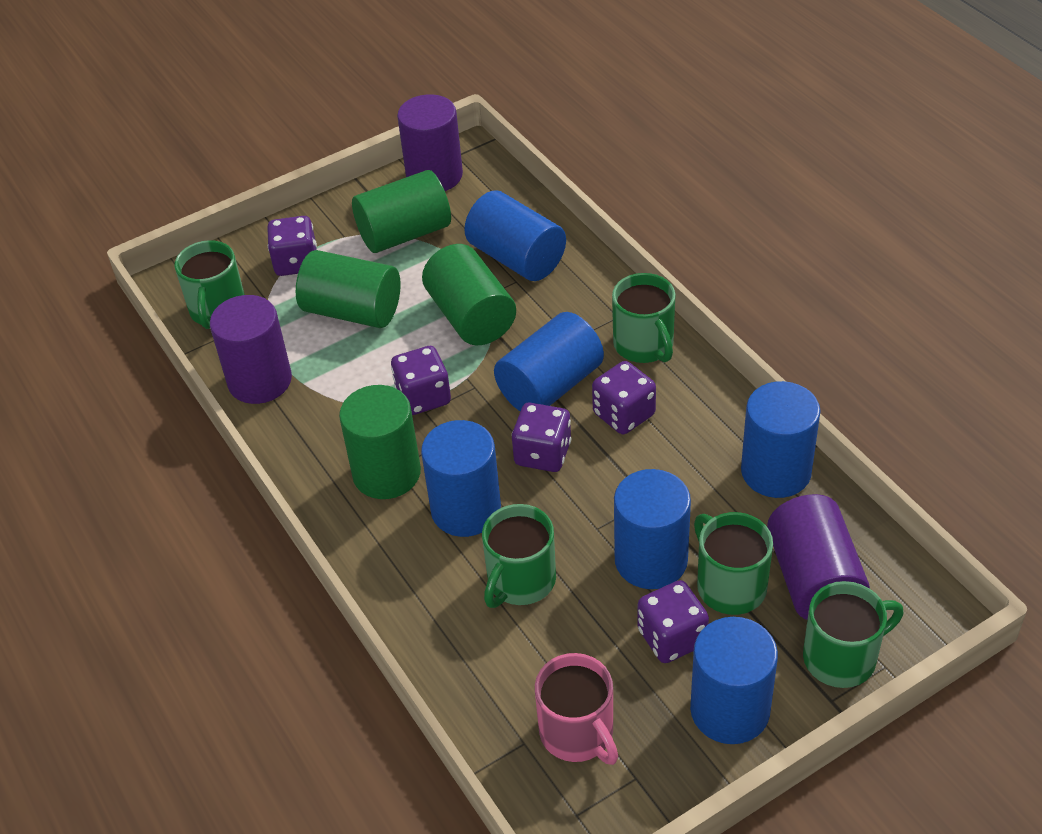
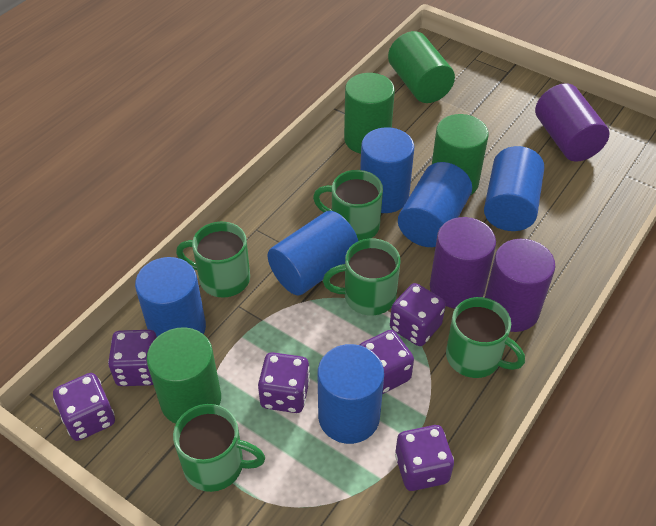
pink mug: [535,653,618,765] = 1 -> none = 0
purple dice: [267,216,317,276] [391,346,451,415] [512,403,571,472] [592,361,656,434] [637,580,709,663] = 5 -> [53,373,115,441] [108,330,157,386] [258,352,310,413] [360,330,414,394] [390,283,446,346] [395,425,454,491] = 6

